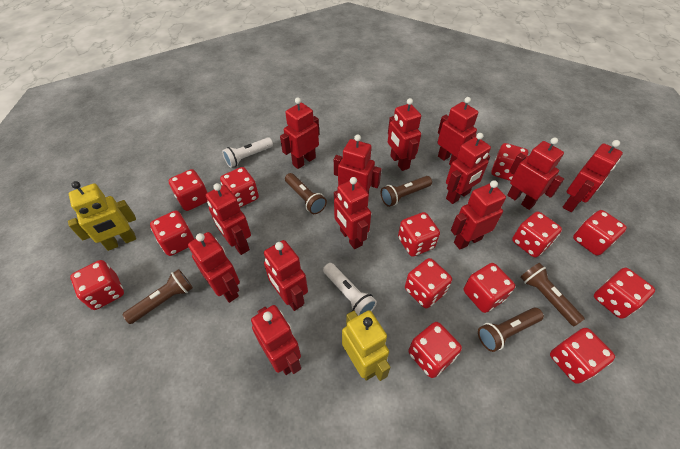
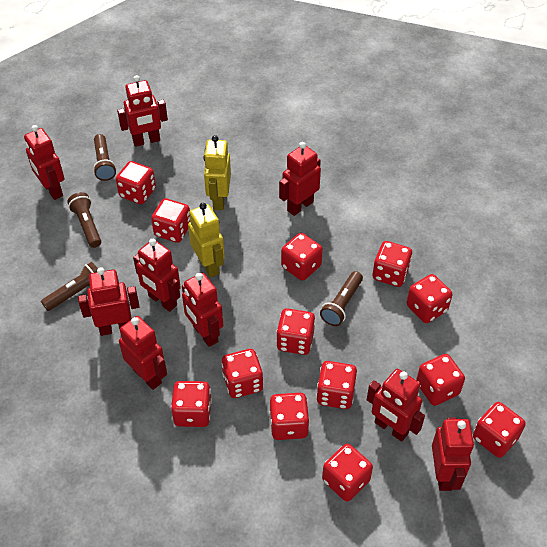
brown flashlight: [123,269,193,324] [285,173,327,214] [381,176,432,207] [478,308,544,352] [520,263,585,326] = 5 -> [41,262,98,311] [67,192,101,248] [93,134,116,181] [320,271,363,326] = 4
red robot: [188,232,240,303] [206,183,251,255] [251,305,301,375] [264,240,308,311] [280,97,319,169] [334,134,381,194] [334,177,371,249] [388,98,421,171] [437,97,478,166] [446,133,491,204] [451,180,506,250] [507,137,564,210] [562,140,623,212] = 13 -> [24,125,65,200] [78,267,139,336] [117,75,168,147] [119,316,167,390] [133,239,181,312] [182,273,223,347] [279,142,321,216] [367,369,425,442] [432,417,474,491] = 9
white flashlight: [222,137,273,168] [323,263,377,316] = 2 -> none = 0

